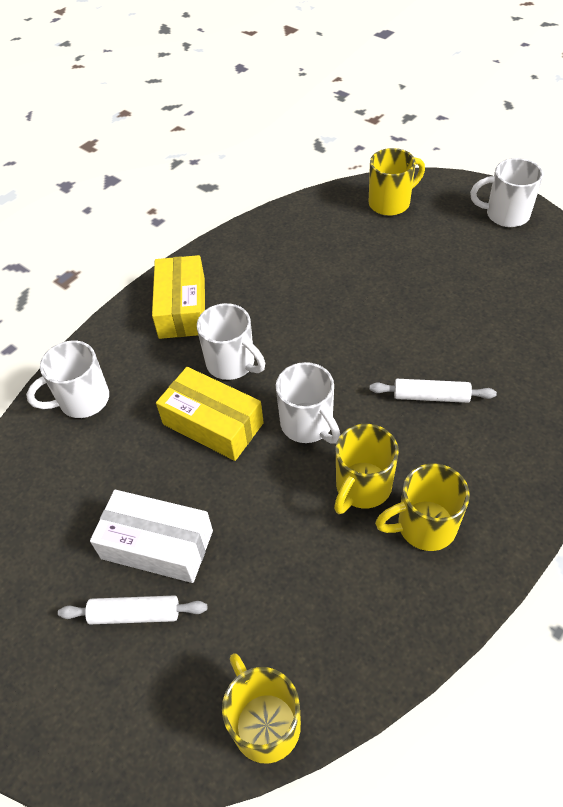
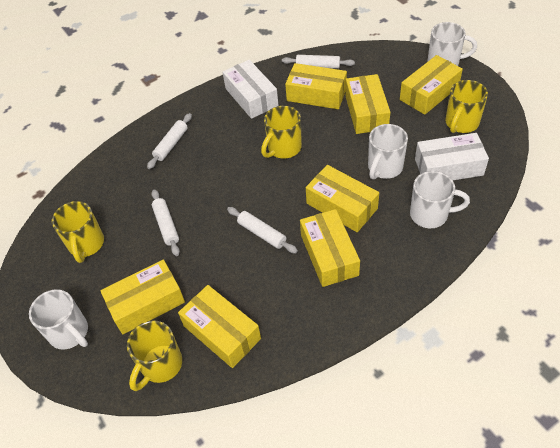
white box: [90,490,213,583] = 1 -> [223,60,278,119] [415,133,489,180] = 2
white rolling pin: [58,595,207,624] [369,379,497,403] = 2 -> [147,113,192,169] [151,189,180,256] [227,207,298,254] [282,55,355,69] = 4
yellow box: [152,255,205,339] [156,367,264,461] = 2 -> [100,260,185,334] [178,285,261,368] [285,63,347,109] [300,209,360,287] [306,165,379,232] [345,74,390,134] [400,55,463,115] = 7

